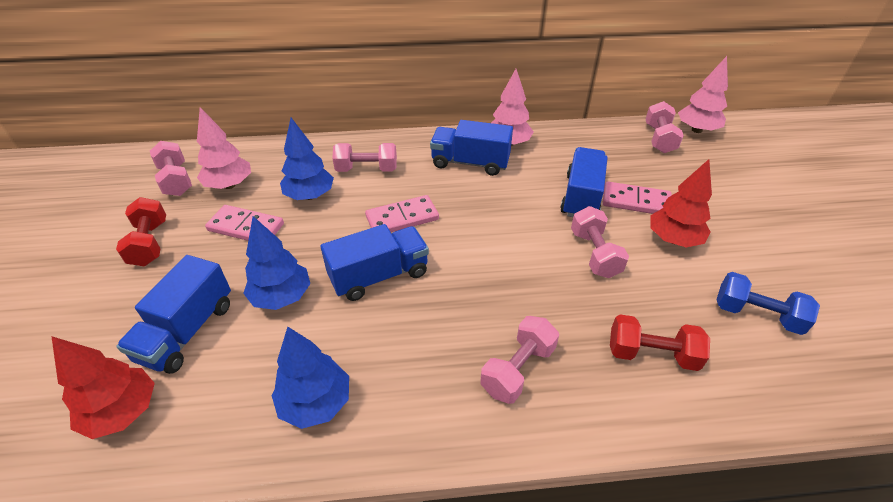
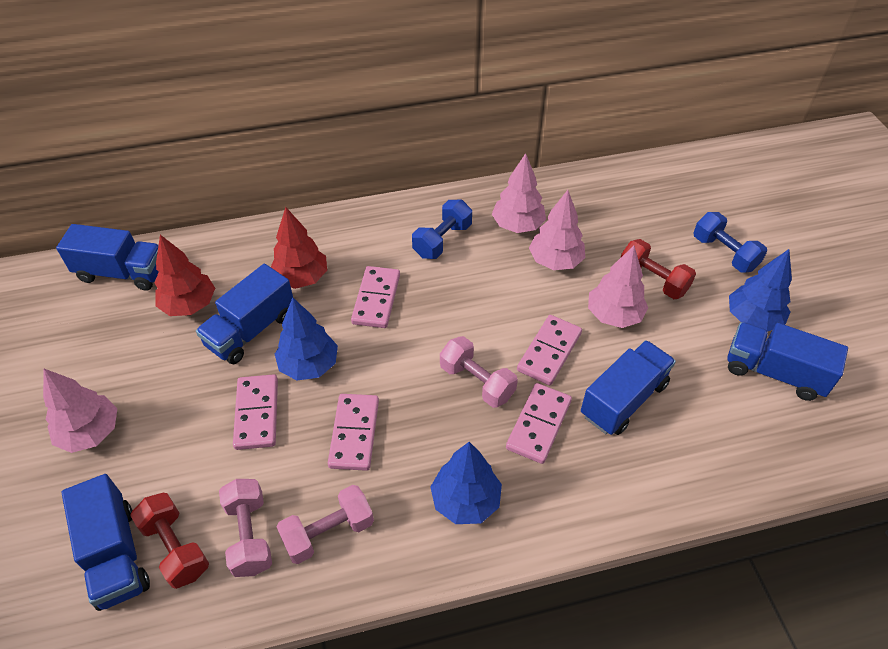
blue dumbbell: [717,272,820,335] = 1 -> [412,200,472,259] [693,212,767,273] = 2
blue truck: [116,255,231,374] [320,224,429,301] [430,120,513,176] [560,147,608,217] = 4 -> [56,224,159,291] [61,474,150,611] [196,264,293,364] [581,340,676,435] [727,322,848,401] = 5
pink domino: [205,205,284,241] [365,195,439,232] [603,181,672,214] = 3 -> [233,374,278,450] [328,394,379,471] [351,266,400,328] [506,383,572,464] [517,315,582,385] = 5
pink dumbbell: [150,141,192,196] [332,143,397,172] [480,316,559,404] [571,206,629,278] [646,101,684,153] = 5 -> [219,479,272,577] [277,485,374,564] [440,336,518,408] = 3
pink tree: [197,107,251,189] [491,69,534,146] [678,56,728,133] = 3 -> [43,369,117,453] [492,153,546,233] [529,190,585,270] [588,246,648,328] = 4

